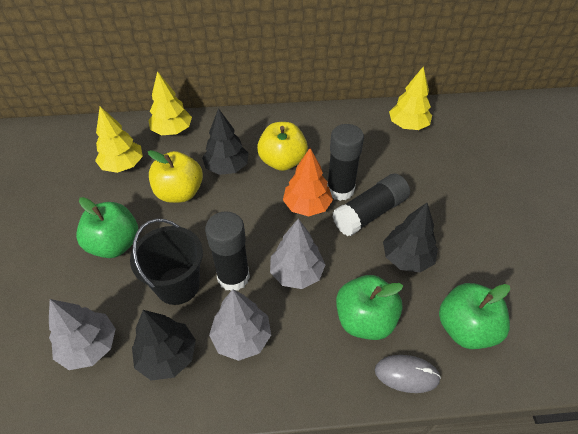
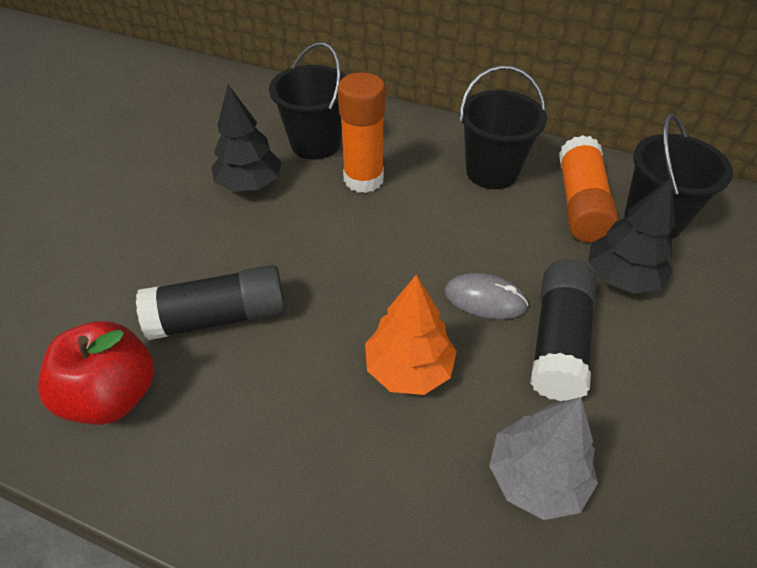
black bucket: [130,219,203,305] = 1 -> [269,42,346,160] [459,65,547,189] [624,113,733,239] = 3
black glue stick: [205,211,250,291] [327,124,364,201] [332,174,410,236] = 3 -> [136,265,286,340] [530,260,597,401] = 2
black tree: [132,310,196,381] [202,108,248,175] [383,203,438,272] = 3 -> [211,85,282,192] [588,178,675,294] = 2
green apple: [76,197,138,258] [336,275,403,340] [439,283,510,349] = 3 -> none = 0
grey tree: [49,299,116,370] [209,289,271,361] [270,219,325,289] = 3 -> [489,397,598,520] = 1
orange glue stick: none = 0 -> [338,72,385,193] [559,135,619,242] = 2
red apple: none = 0 -> [38,321,154,425] = 1
yellow apple: [148,150,203,203] [257,122,308,171] = 2 -> none = 0
yellow tree: [95,107,143,173] [149,71,192,135] [389,66,432,130] = 3 -> none = 0

